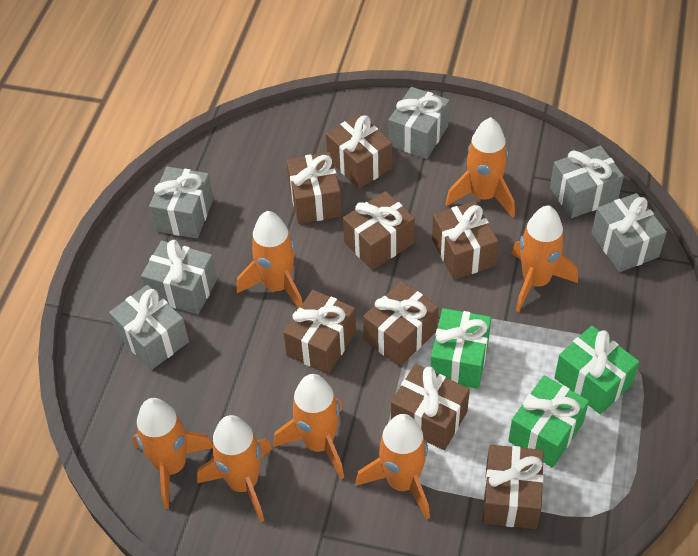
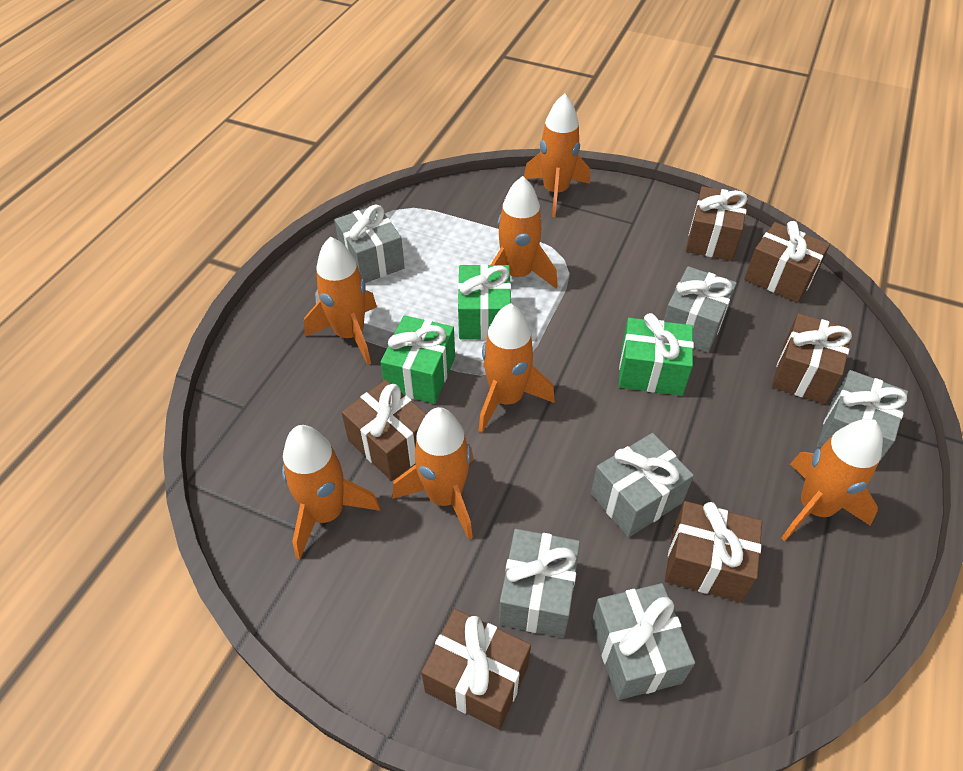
brown gift: [283,290,356,374] [286,152,342,224] [326,114,392,189] [343,191,415,270] [363,281,438,367] [391,364,470,450] [432,201,498,279] [483,445,544,529] = 8 -> [341,380,427,481] [421,609,531,730] [665,501,762,602] [686,186,748,261] [744,221,830,303] [772,313,853,404] = 6

